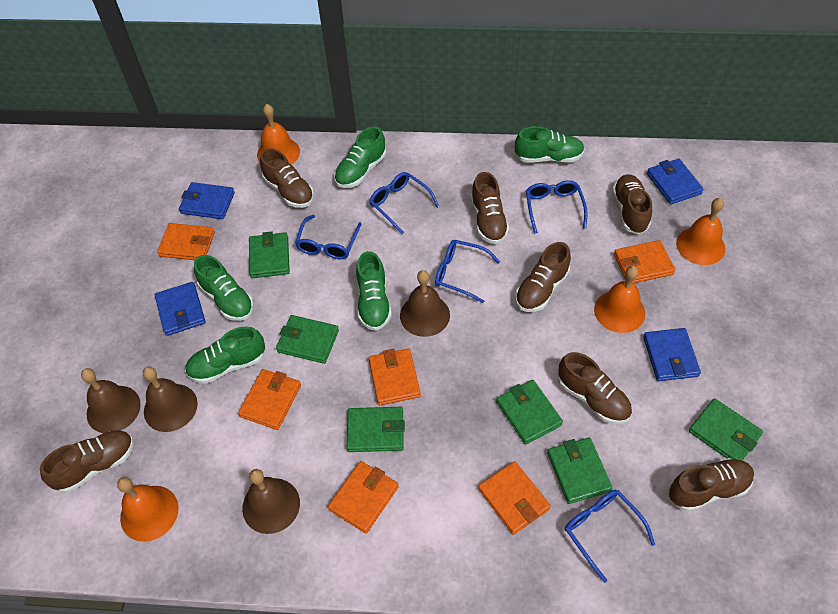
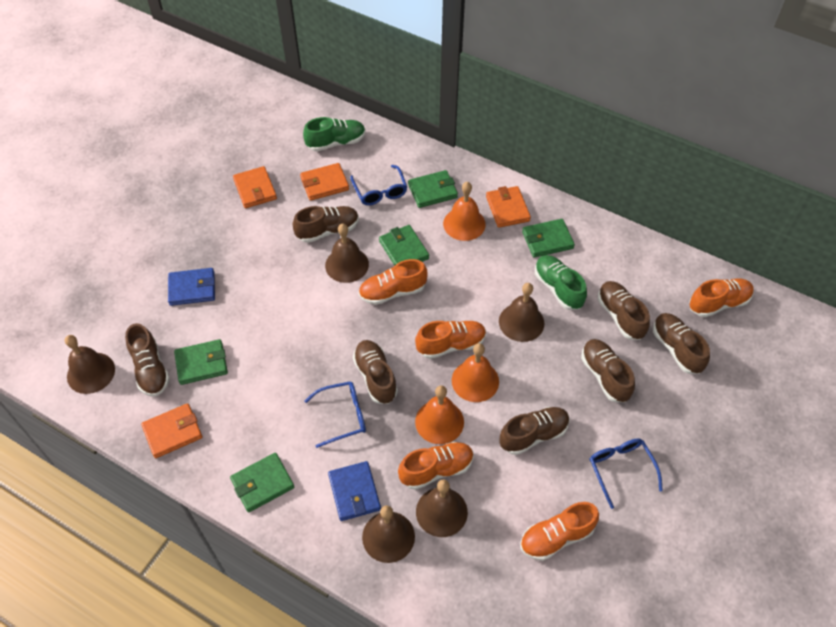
blue glasses: [295,215,361,260] [369,172,440,234] [435,240,500,303] [526,180,588,234] [565,490,655,583] = 5 -> [304,381,366,448] [350,165,407,205] [590,438,663,509] = 3
blue wallet: [155,282,206,336] [179,182,235,219] [643,328,701,381] [647,159,704,205] = 4 -> [168,268,215,306] [328,461,381,521] = 2
brown bell: [81,368,141,433] [143,366,198,432] [242,469,300,534] [400,270,450,337] = 4 -> [65,335,115,394] [325,224,369,283] [362,505,415,563] [416,479,468,537] [499,283,544,342] = 5
green shoe: [185,326,265,384] [194,255,254,321] [334,127,386,188] [356,251,392,331] [515,126,585,163] = 5 -> [303,117,366,151] [535,255,587,310] = 2
green wallet: [249,231,290,278] [276,315,339,364] [347,407,405,452] [496,380,563,445] [547,437,612,504] [689,398,763,461] = 6 -> [174,339,228,385] [230,453,294,512] [379,225,429,266] [408,170,458,208] [522,219,575,258] = 5
orange bell: [117,477,179,542] [257,104,300,165] [594,266,645,333] [676,198,725,265] = 4 -> [415,386,464,444] [443,182,486,241] [452,343,499,402] = 3
orange shoe: none = 0 -> [359,259,428,305] [398,442,474,490] [415,321,486,359] [520,502,599,561] [689,278,754,317] = 5
orange wallet: [157,223,215,260] [238,369,301,430] [328,461,399,534] [369,348,421,405] [478,461,551,535] [614,240,675,283] = 6 -> [141,403,202,458] [233,166,277,208] [300,163,349,201] [486,186,531,228] = 4

